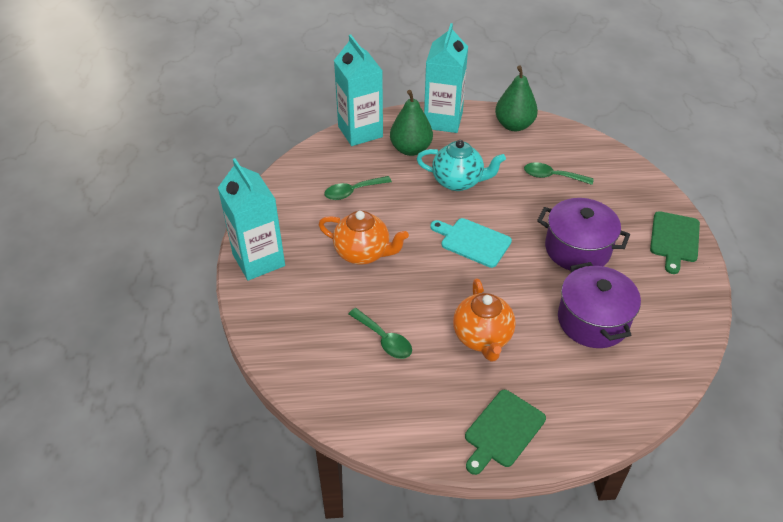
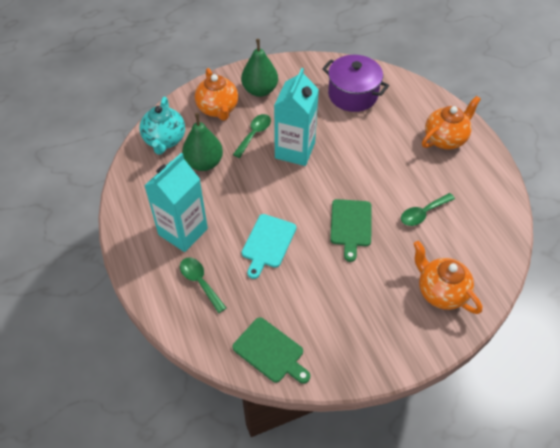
orange teapot: [318,211,409,265] [453,279,516,362] = 2 -> [195,68,238,121] [414,241,482,314] [422,96,481,149] = 3
purple pot: [537,198,630,271] [558,262,641,348] = 2 -> [322,55,389,112] = 1
turquoise carton: [218,158,285,281] [334,34,383,146] [424,23,468,133] = 3 -> [144,153,208,252] [274,68,319,166] = 2

